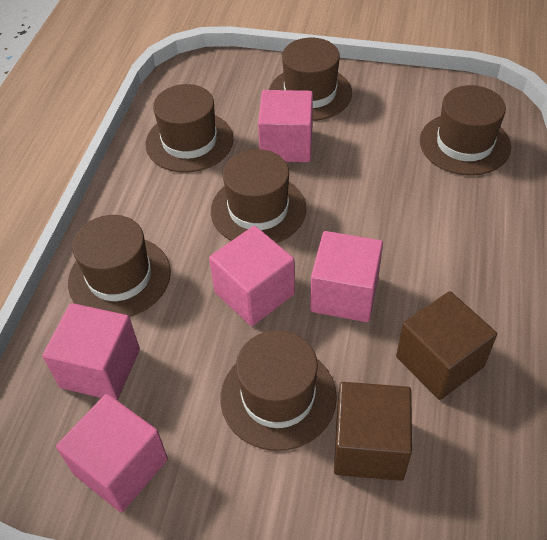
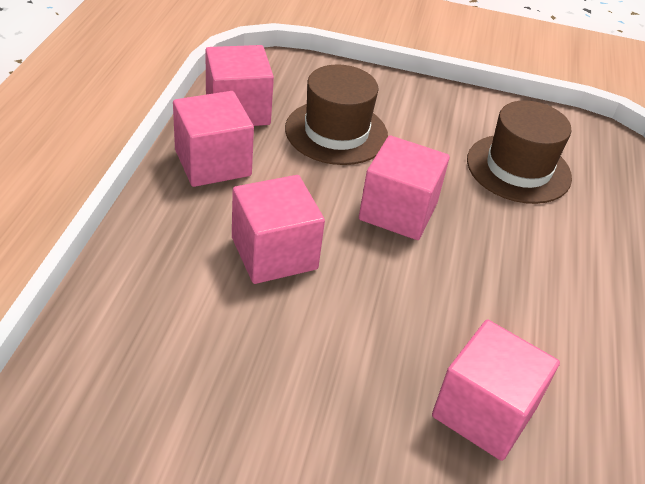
brown cube: [334,382,412,481] [396,291,497,400] = 2 -> none = 0
brown hat: [68,215,171,317] [145,84,234,173] [211,149,306,243] [220,330,337,451] [269,38,352,121] [420,85,511,176] = 6 -> [285,64,388,165] [467,100,572,204] = 2

